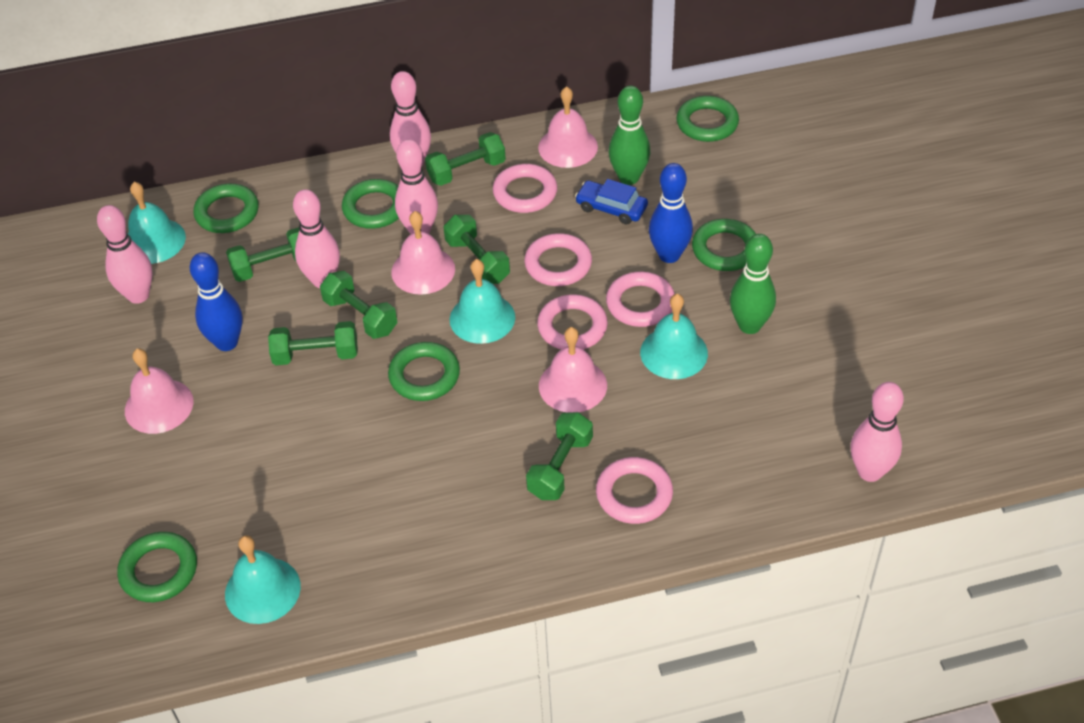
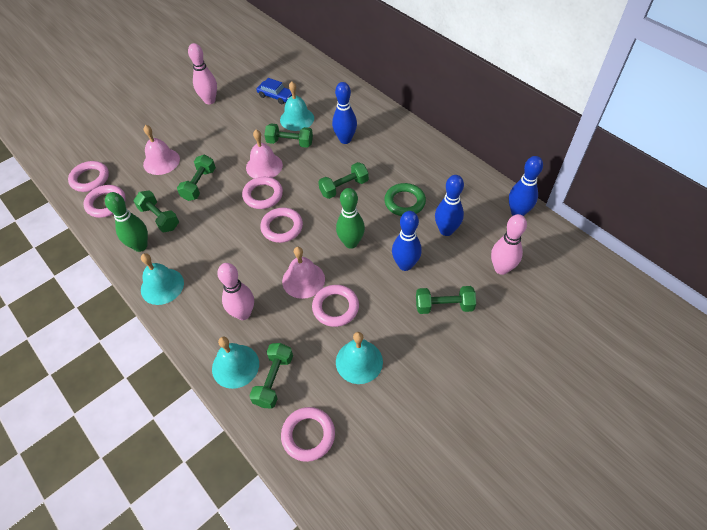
blue bowling pin: [190,252,243,351] [649,163,693,263] = 2 -> [332,82,357,144] [392,211,422,271] [435,175,464,236] [509,156,543,216] = 4
green ring: [117,532,197,602] [193,184,258,233] [342,179,399,229] [388,342,460,401] [676,96,739,142] [692,219,756,271] = 6 -> [384,183,426,216] = 1
pink bell: [125,348,194,434] [391,211,455,295] [538,86,598,168] [539,327,607,413] = 4 -> [143,125,180,175] [246,130,283,179] [282,247,325,299] = 3
pink bowling pin: [97,205,153,304] [293,189,340,288] [390,71,431,167] [395,139,438,234] [850,382,904,482] = 5 -> [188,43,217,104] [217,263,254,320] [491,214,527,275] = 3
pink ring: [493,164,557,213] [524,233,592,286] [537,294,608,349] [596,457,673,524] [606,272,675,327] = 5 -> [68,161,109,192] [83,185,126,218] [242,177,283,209] [260,208,303,243] [281,407,335,462] [312,285,359,327] = 6

